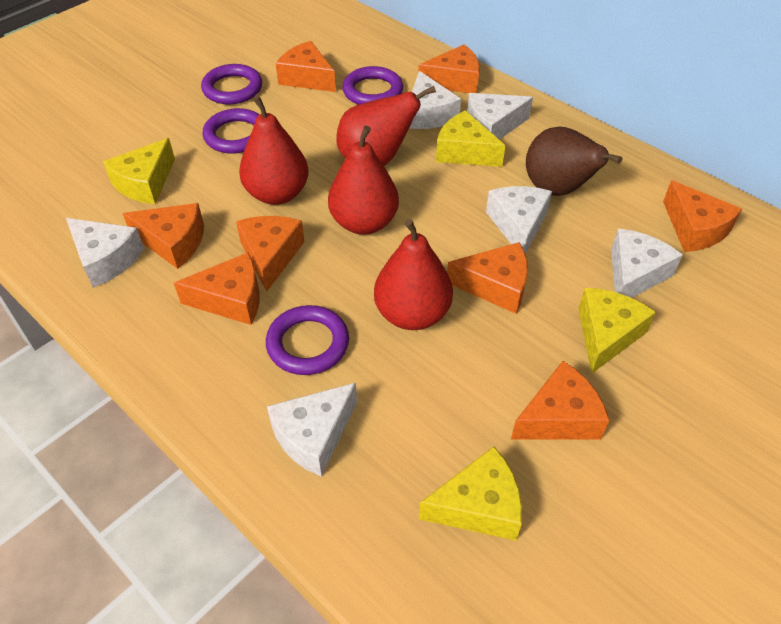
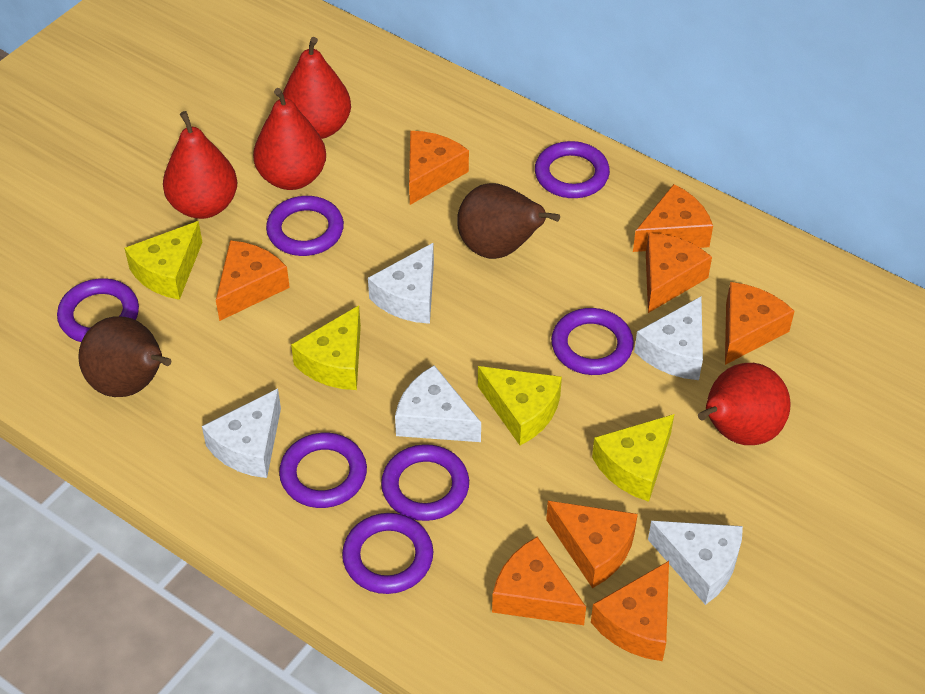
brown pear: [526,127,622,196] = 1 -> [78,317,171,397] [457,183,560,259] = 2
purple ring: [201,64,262,105] [202,108,260,154] [266,305,349,375] [342,66,403,105] = 4 -> [57,278,139,342] [266,196,344,256] [279,433,367,508] [342,513,433,594] [381,444,469,521] [535,141,610,198] [551,308,634,375] = 7
white cheese: [66,218,144,288] [267,383,357,477] [409,71,461,129] [467,93,533,139] [486,186,552,254] [611,229,683,298] = 6 -> [202,388,281,478] [368,243,434,324] [395,365,481,442] [634,297,703,380] [648,521,743,605] = 5

